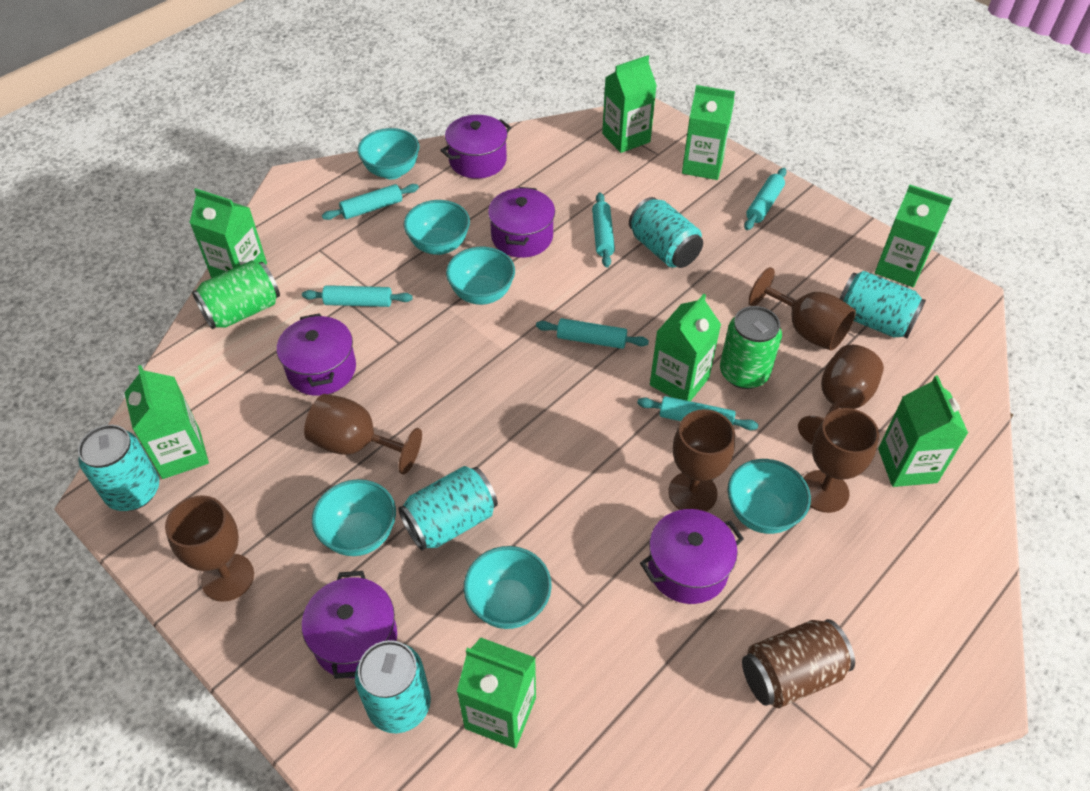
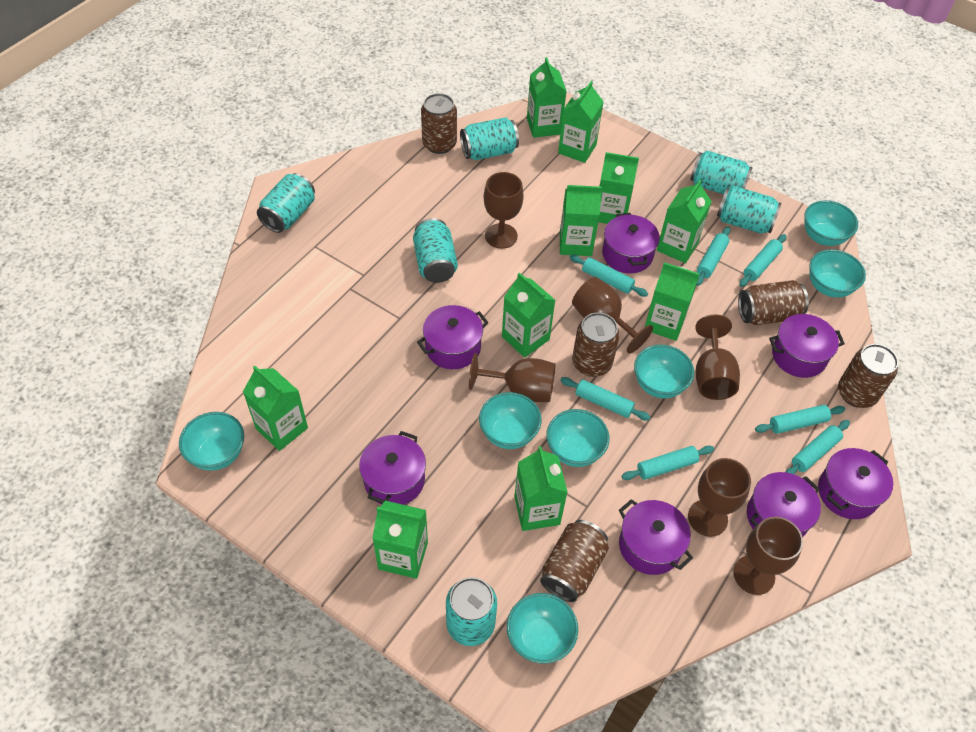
brown can: [742,619,855,708] = 1 -> [421,93,457,154] [540,520,609,602] [572,312,620,377] [738,280,809,325] [838,344,898,408] = 5
green can: [192,260,280,329] [720,306,782,389] = 2 -> none = 0
green carton: [124,365,209,479] [189,188,267,278] [457,638,536,748] [602,55,657,153] [650,294,721,401] [682,85,735,180] [875,185,953,287] [878,375,968,487] = 8 -> [243,366,308,451] [372,501,428,579] [502,272,555,358] [514,446,568,531] [527,57,566,138] [558,81,604,163] [560,185,602,256] [598,152,639,224] [644,262,699,341] [657,180,712,263] = 10
purple pot: [277,313,356,396] [302,571,397,679] [440,115,512,179] [488,187,555,258] [640,509,744,604] = 5 -> [359,431,426,505] [417,305,489,369] [602,213,660,273] [619,499,693,575] [747,472,821,537] [769,314,845,378] [818,448,893,519] = 7
turquoise bowl: [312,479,396,556] [357,128,420,179] [404,200,470,255] [446,247,515,305] [464,546,552,629] [727,459,811,534] = 6 -> [179,412,244,471] [479,392,542,449] [507,593,578,664] [546,409,610,467] [634,344,694,398] [804,200,858,246] [809,249,866,298] = 7
turquoise can: [78,425,159,511] [355,640,431,733] [398,466,498,551] [629,197,703,268] [840,271,926,338] = 5 -> [257,173,315,233] [413,218,458,283] [446,577,497,646] [460,117,519,160] [690,151,753,194] [717,186,781,233] = 6
turquoise rolling pin: [302,285,413,307] [322,184,419,220] [536,318,649,349] [592,193,615,267] [637,396,759,430] [744,168,787,230] = 6 -> [560,377,650,421] [569,255,648,297] [622,446,714,480] [697,226,731,286] [739,234,786,287] [755,405,845,434] [785,420,850,474] = 7

